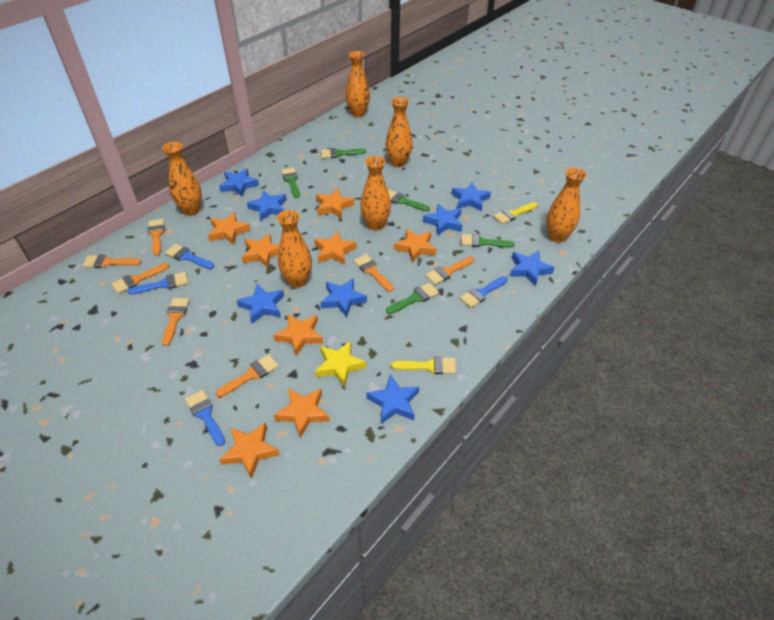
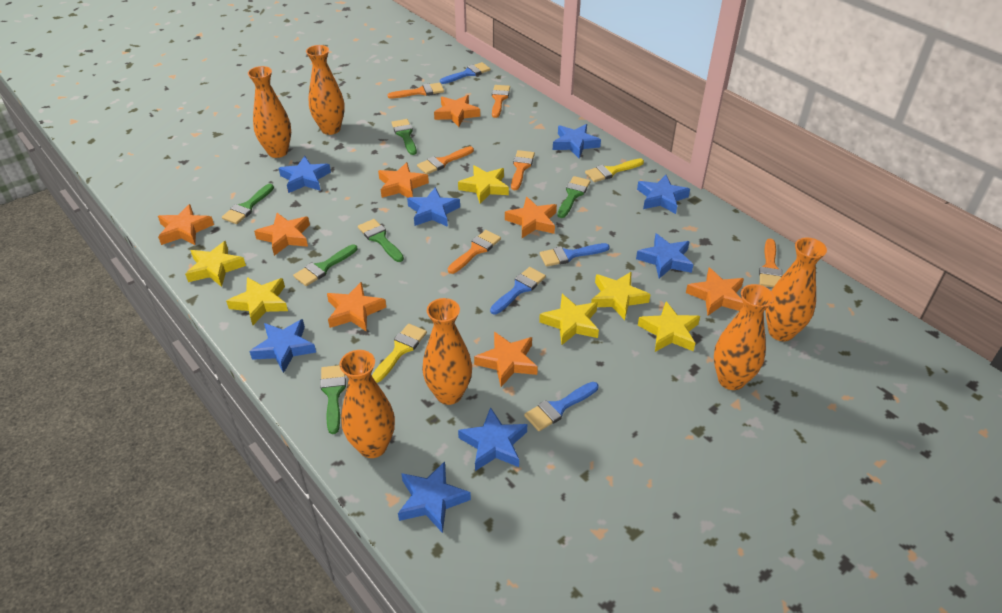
green brush: [281,168,300,198] [321,148,366,158] [386,283,439,314] [388,190,430,211] [461,234,515,248] = 5 -> [222,184,274,224] [293,244,357,286] [320,365,346,434] [358,219,404,262] [391,119,417,155] [558,176,591,218] = 6
orange brush: [82,254,141,268] [111,263,169,294] [148,219,165,256] [162,298,190,346] [216,354,279,397] [354,254,394,292] [425,257,474,285] = 7 -> [387,83,444,98] [417,146,474,174] [448,230,501,274] [492,85,510,118] [511,150,535,190] [759,239,782,287] = 6
yellow star: [315,341,366,387] = 1 -> [185,241,246,287] [226,277,288,325] [458,165,509,204] [539,294,599,345] [591,272,651,320] [638,301,700,352] = 6

